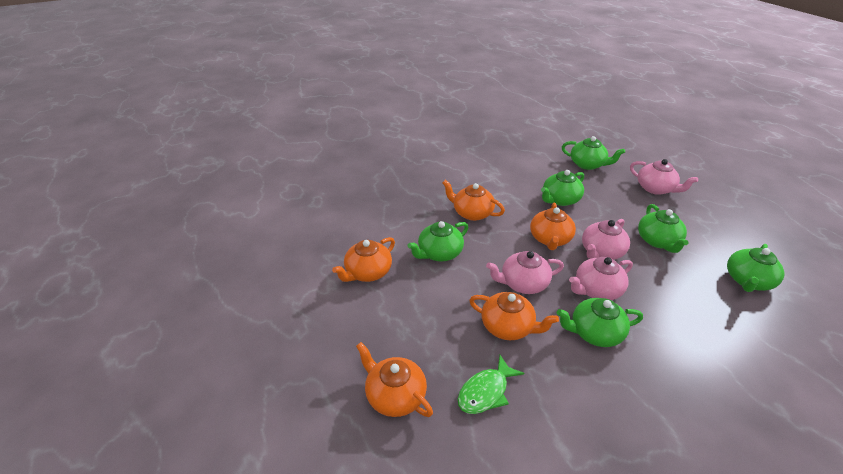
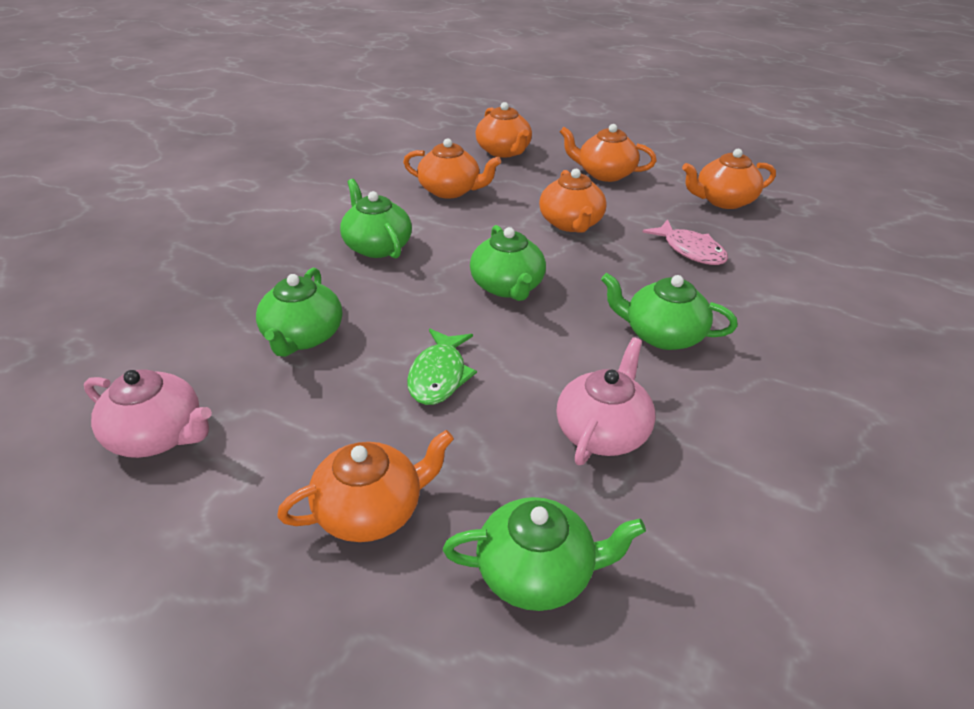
green teapot: [407,221,468,261] [541,170,584,206] [557,298,643,347] [562,136,625,170] [638,204,689,253] [727,244,784,292] = 6 -> [256,268,342,357] [340,179,412,259] [443,497,646,611] [470,225,546,301] [601,273,738,350] = 5
orange teapot: [332,237,395,282] [356,342,433,417] [442,180,505,221] [469,292,559,340] [530,203,576,250] = 5 -> [277,430,454,542] [403,138,501,199] [475,102,532,158] [539,169,607,233] [560,124,657,182] [682,149,776,209] = 6
pink fish: none = 0 -> [643,219,728,265] = 1
pink teapot: [486,251,564,294] [569,257,633,300] [582,219,630,260] [630,159,698,195] = 4 -> [84,369,212,458] [557,338,656,465] = 2

